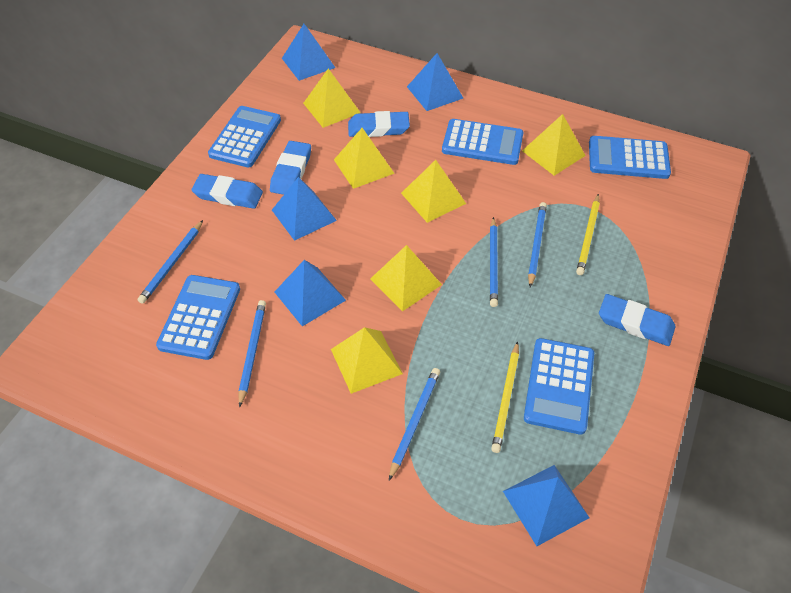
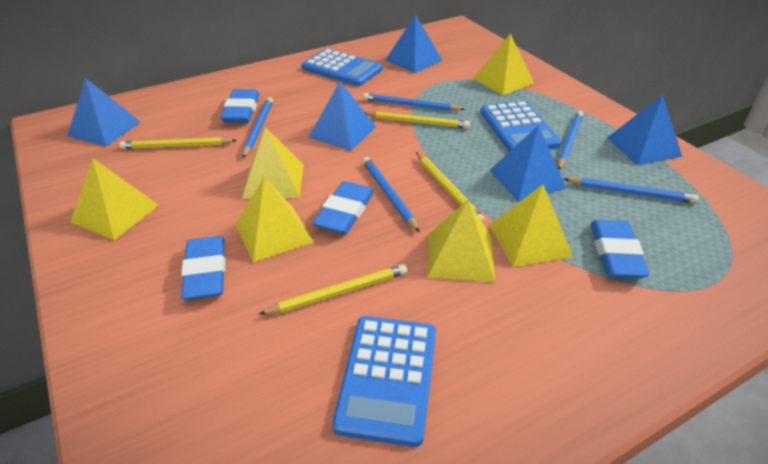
blue calculator: [156,275,240,360] [208,106,281,168] [442,119,524,165] [524,338,594,435] [589,136,671,179] = 5 -> [302,49,383,86] [332,316,436,447] [480,100,561,152] = 3
yellow pencil: [491,341,519,453] [576,194,600,275] = 2 -> [119,137,237,149] [259,264,407,315] [365,111,470,129] [416,152,485,222] = 4

